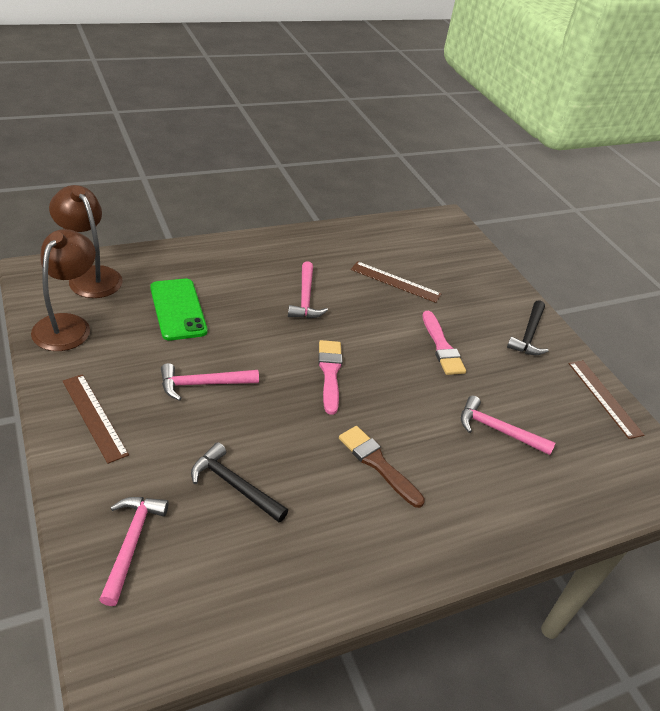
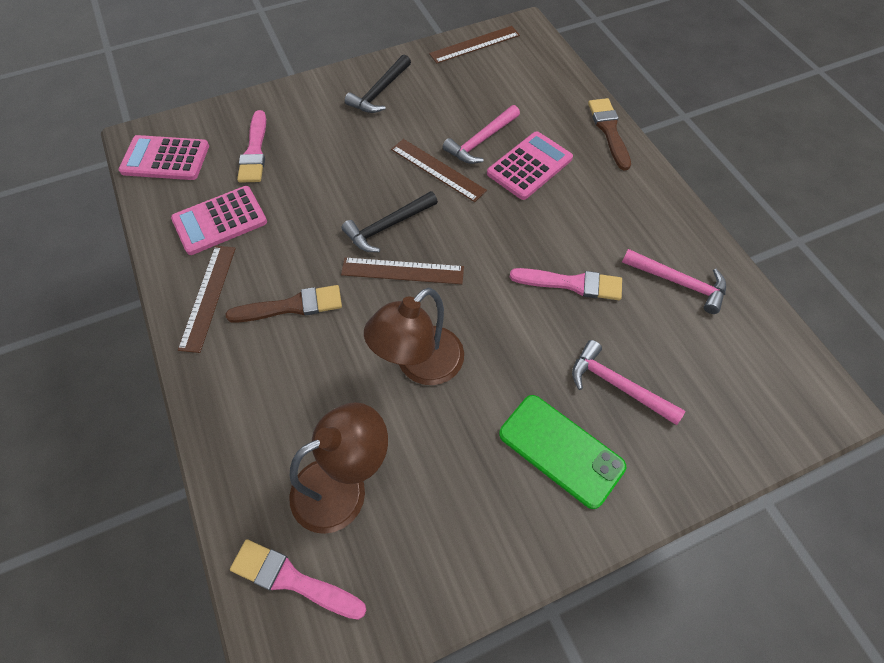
brown brush: [339,426,425,508] = 1 -> [226,285,342,323] [588,98,631,170] = 2
brown ruler: [63,374,129,464] [351,261,441,303] [568,360,644,439] = 3 -> [178,246,236,353] [341,257,464,284] [391,139,487,202] [429,26,520,64] = 4
pink brush: [318,340,343,415] [422,311,466,375] = 2 -> [230,539,367,620] [237,110,266,183] [510,268,622,300] = 3
pink calculator: none = 0 -> [118,135,209,180] [171,186,267,255] [487,131,573,200] = 3
pink hammer: [99,497,169,606] [161,363,259,401] [288,261,328,318] [461,396,555,455] = 4 -> [443,105,520,164] [572,340,685,425] [622,249,726,314] = 3

